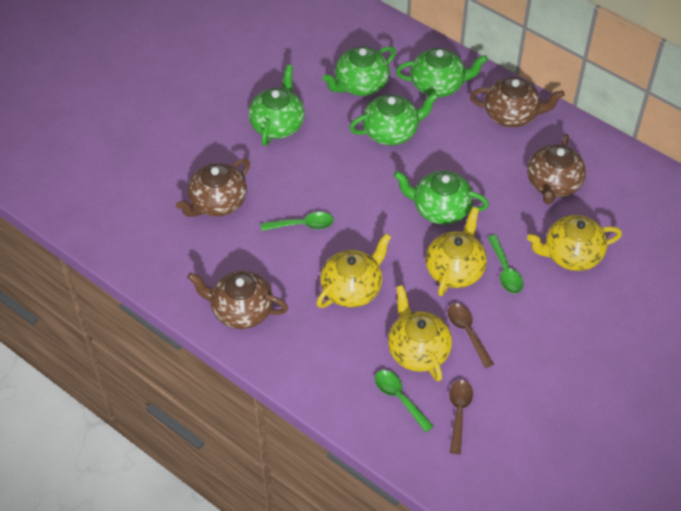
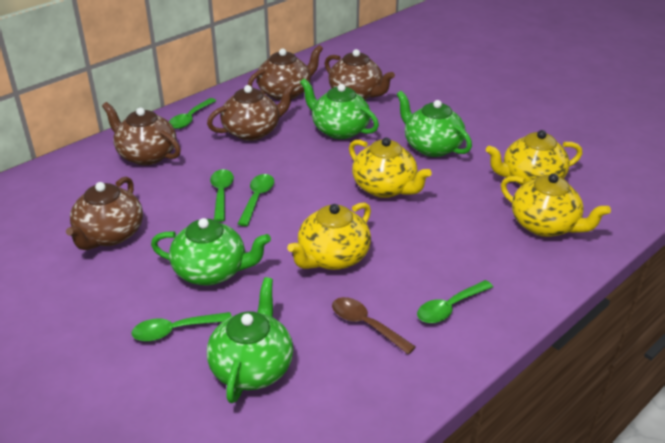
brown spoon: [448,304,494,368] [449,380,473,454] = 2 -> [332,297,416,355] = 1
brown teapot: [176,158,250,217] [187,271,288,329] [470,77,565,127] [527,134,586,204] = 4 -> [66,177,143,250] [102,102,181,165] [207,83,296,141] [248,45,323,101] [325,49,395,100] = 5
green spoon: [261,212,334,231] [375,370,434,432] [487,235,523,294] = 3 -> [132,312,232,341] [169,98,216,129] [210,169,234,222] [238,174,274,226] [417,280,493,323] = 5
green teapot: [249,64,305,146] [322,46,396,96] [349,92,439,145] [394,171,489,225] [396,48,488,97] = 5 -> [151,218,271,285] [207,277,293,403] [300,78,379,139] [397,91,472,157] = 4

